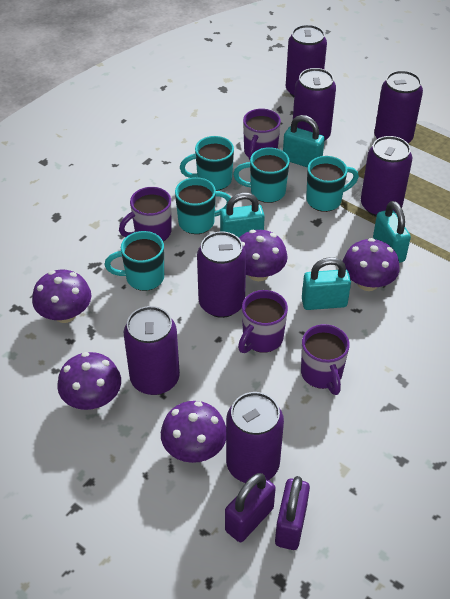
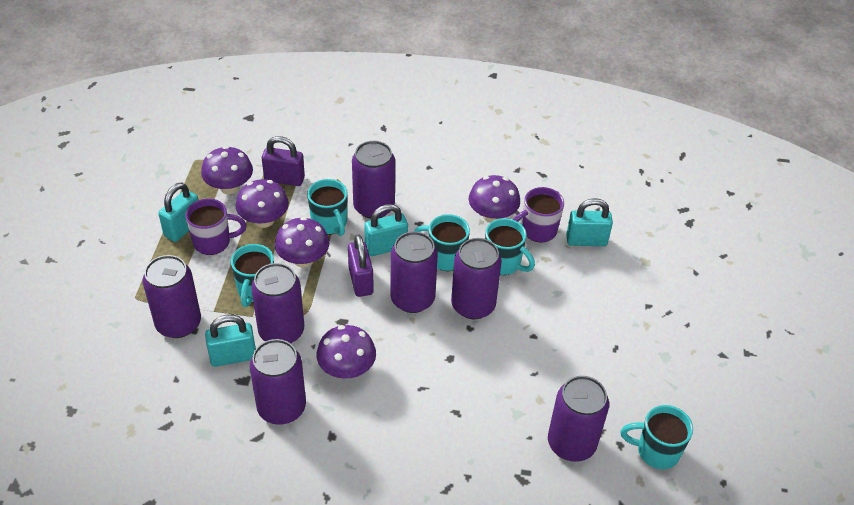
purple mug: [119,187,171,241] [238,290,288,353] [243,109,281,160] [301,324,350,395] = 4 -> [185,198,247,255] [513,187,564,242] = 2

